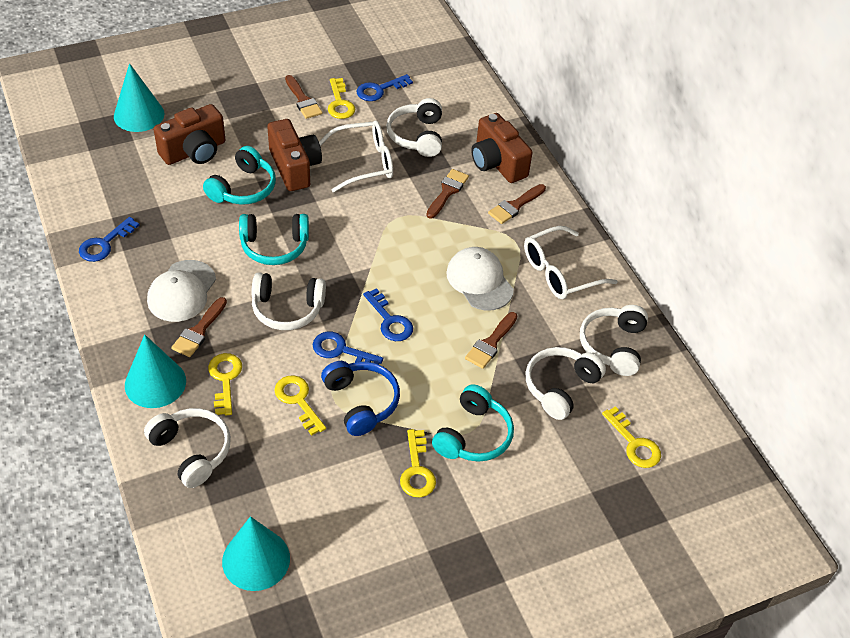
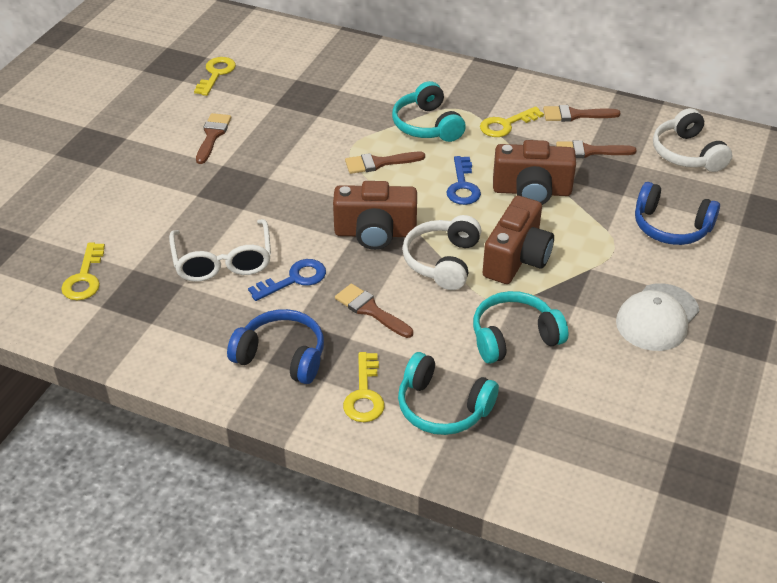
blue headphones: [321,361,400,436] = 1 -> [227,309,324,384] [635,182,720,245] = 2
blue key: [79,217,139,262] [313,332,383,364] [357,74,413,101] [363,288,413,341] = 4 -> [248,259,326,301] [447,156,481,205] = 2
turquoise cone: [114,63,164,132] [125,335,186,408] [222,516,290,591] = 3 -> none = 0
white cap: [147,260,216,322] [446,247,514,311] = 2 -> [616,283,699,351] = 1
white glasses: [319,121,393,192] [524,226,618,299] = 2 -> [169,219,271,282] = 1
white headphones: [144,408,231,488] [251,272,326,330] [386,98,442,157] [526,347,606,420] [580,305,648,376] = 5 -> [402,215,481,290] [653,108,732,172] = 2
yellow key: [208,353,242,415] [274,375,326,436] [328,78,355,119] [400,429,436,497] [602,406,661,468] = 5 -> [61,243,105,300] [194,57,236,96] [343,352,385,422] [480,106,544,137] = 4

